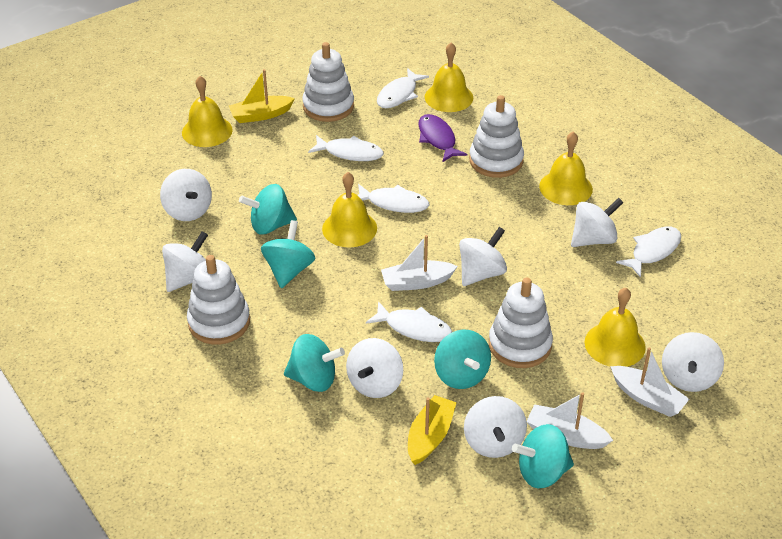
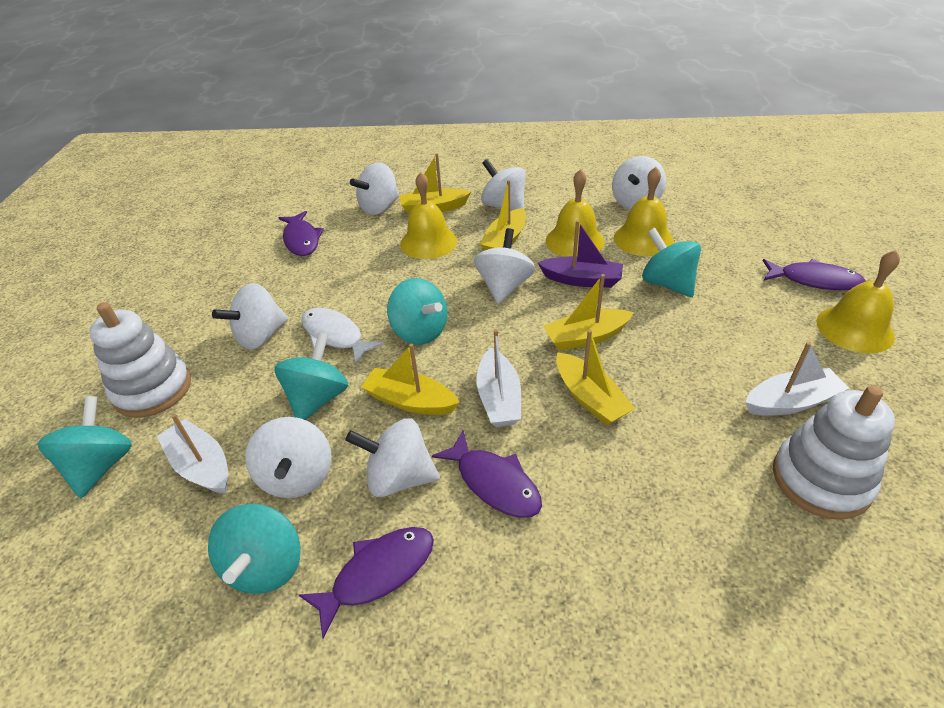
purple boat: none = 0 -> [537,220,623,288] = 1
purple fish: [418,114,468,162] = 1 -> [279,211,324,256] [299,527,434,638] [432,431,542,518] [763,259,866,290] = 4
white fish: [308,135,384,161] [358,184,430,213] [366,301,452,342] [377,68,429,108] [616,227,681,278] = 5 -> [301,308,384,364] = 1
white stacking toy: [187,255,250,345] [302,42,354,122] [469,95,524,178] [489,277,553,368] = 4 -> [89,302,191,418] [773,385,895,520] = 2
yellow bell: [182,76,233,147] [322,172,377,248] [425,42,473,112] [539,131,593,205] [585,288,646,367] = 5 -> [400,172,457,259] [546,169,604,257] [614,167,674,256] [817,250,900,353] = 4
yellow boat: [229,69,295,123] [408,395,457,465] = 2 -> [361,344,460,415] [400,153,471,214] [480,180,526,250] [543,274,634,350] [556,330,635,425] = 5

